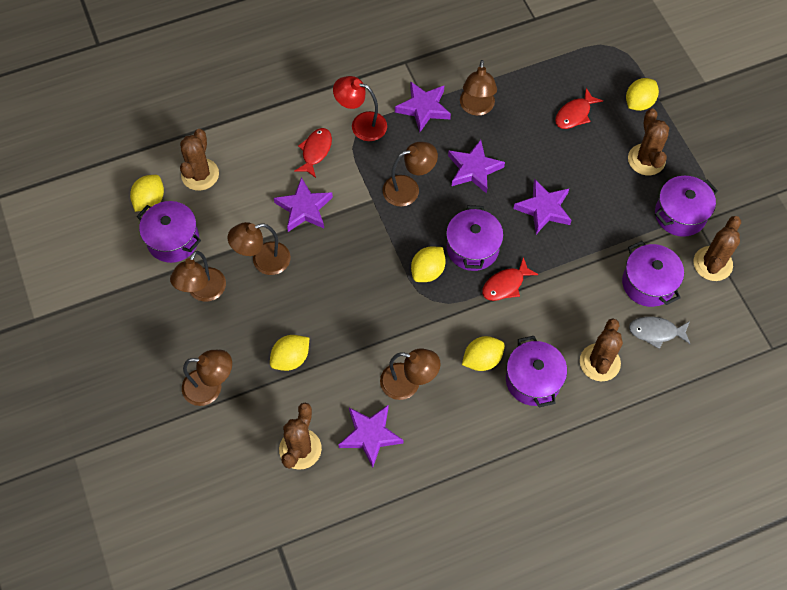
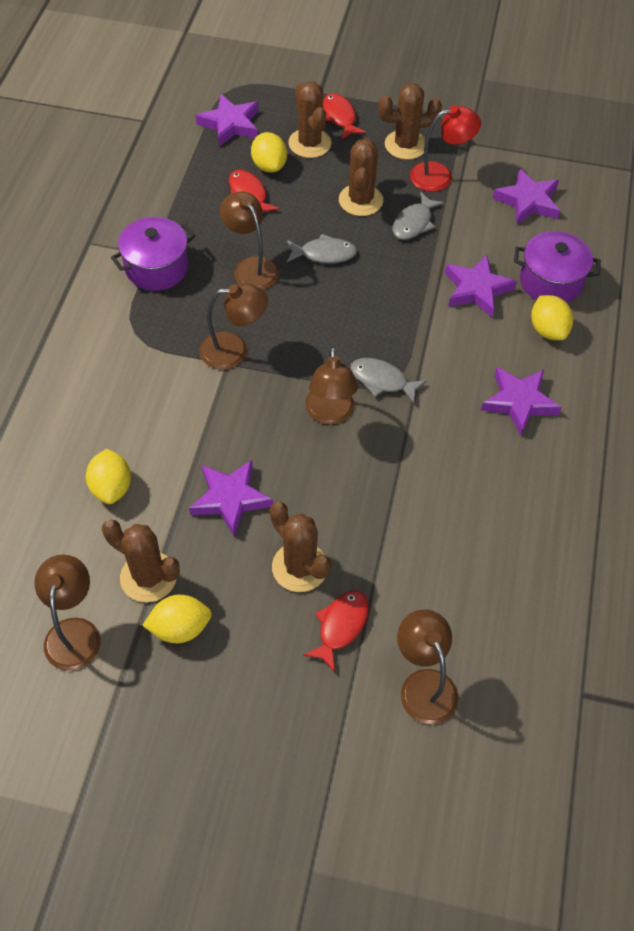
brown lamp: [170,251,226,302] [182,350,232,406] [228,222,291,275] [380,348,441,400] [383,142,438,207] [460,60,497,116] = 6 -> [34,554,100,671] [199,283,268,370] [220,191,280,290] [305,346,358,425] [397,609,458,724] = 5
grey fish: [629,316,690,349] = 1 -> [287,234,357,263] [350,358,427,403] [393,192,444,240] = 3
purple pot: [137,201,201,263] [446,205,503,271] [506,336,567,407] [622,241,684,307] [655,176,718,237] = 5 -> [111,217,195,291] [514,231,601,303] = 2
yellow lemon: [130,175,164,212] [270,335,309,371] [411,247,446,282] [462,336,505,371] [626,78,659,111] = 5 -> [86,449,131,504] [142,595,212,643] [251,132,287,173] [531,295,573,340] = 4

